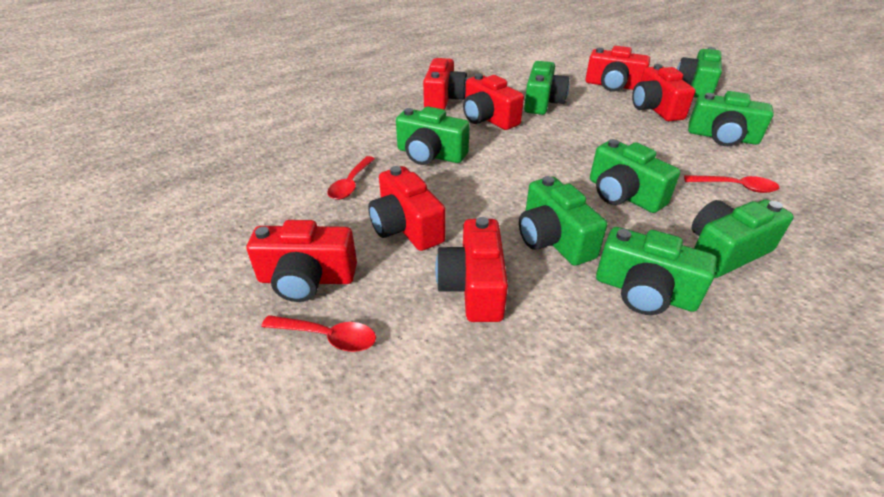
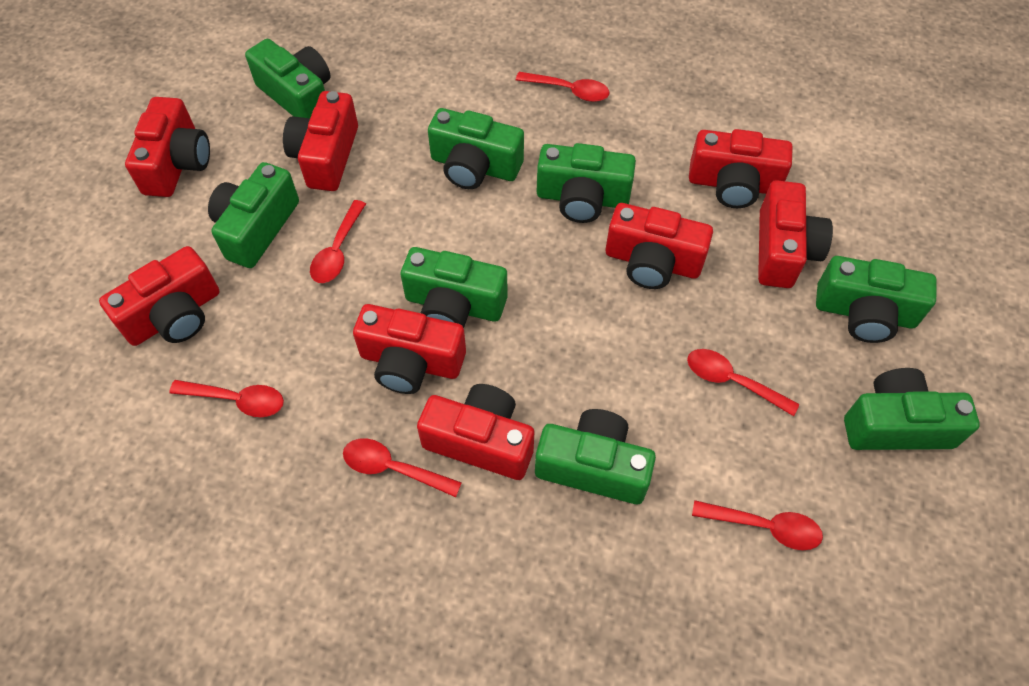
red camera: [247,220,357,302] [368,166,446,251] [423,58,467,110] [435,217,508,322] [463,73,524,130] [585,46,650,92] [632,64,695,121] = 7 -> [99,246,219,346] [125,97,210,197] [283,91,358,191] [353,304,466,394] [417,384,534,480] [606,203,713,289] [689,129,793,208] [758,180,833,288] = 8
red spoon: [261,315,376,352] [327,156,375,200] [684,175,779,193] = 3 -> [169,380,284,417] [310,200,366,283] [343,439,462,497] [516,72,609,102] [687,349,799,416] [692,500,823,550] = 6

